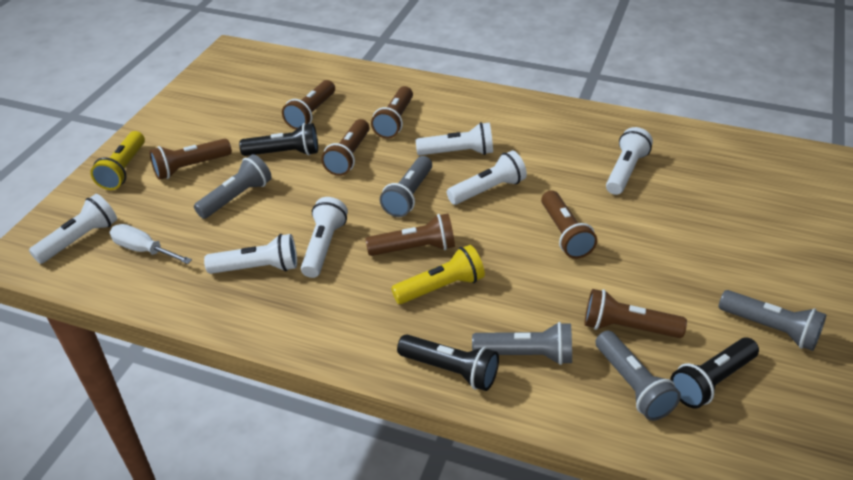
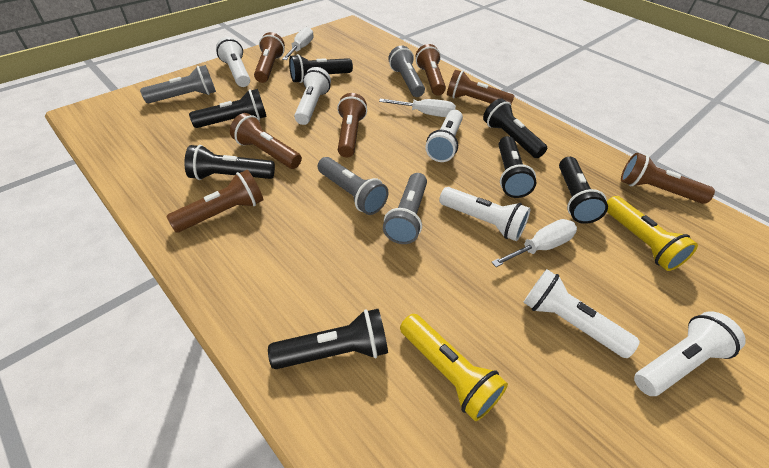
black flashlight: [239,123,318,156] [397,334,499,391] [670,337,759,408] = 3 -> [185,145,275,180] [189,89,267,128] [268,309,388,369] [289,54,353,83] [483,98,547,158] [498,136,536,198] [559,157,608,224] = 7
grey flashlight: [194,154,272,219] [380,156,432,217] [472,322,572,365] [595,331,681,421] [719,290,827,351] = 5 -> [140,65,216,103] [317,157,389,215] [383,173,427,244] [388,46,425,97] = 4
white screwdriver: [110,224,192,264] = 1 -> [282,27,314,60] [379,99,456,117] [491,219,577,267] = 3

